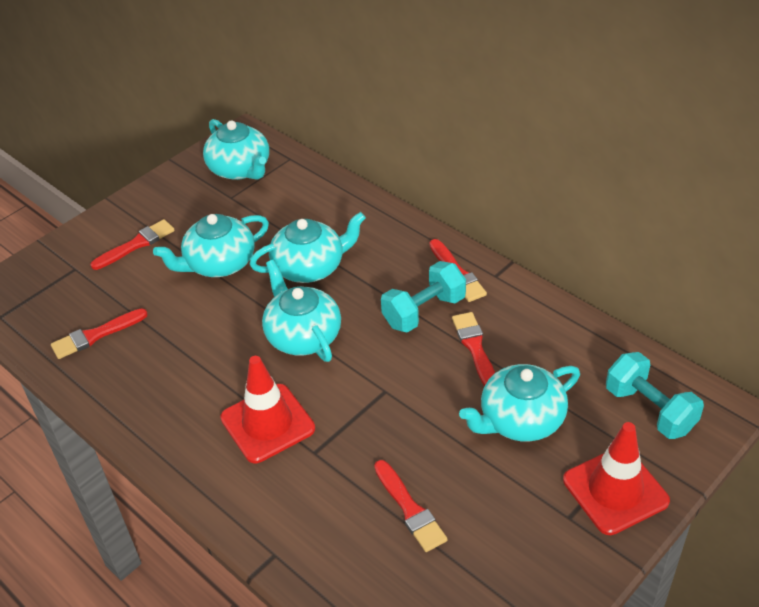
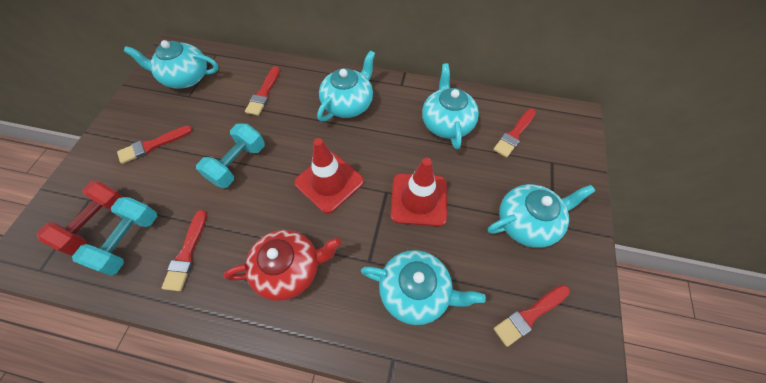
red dumbbell: none = 0 -> [37,180,123,256] = 1
red teapot: none = 0 -> [224,230,341,301] = 1

